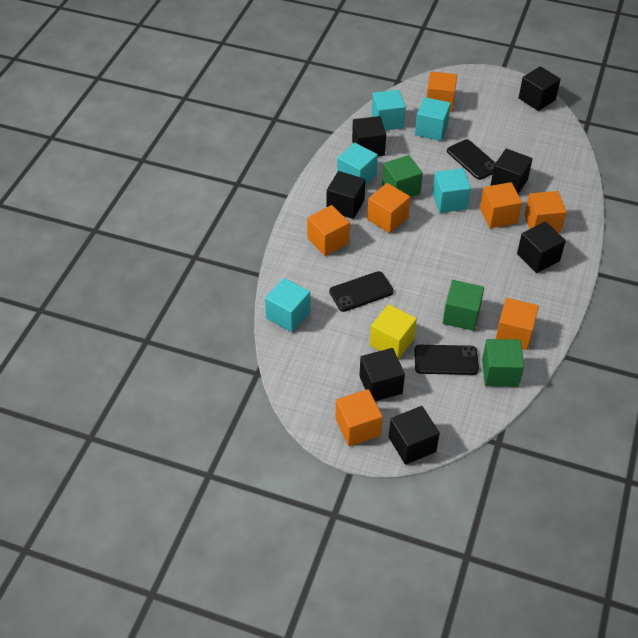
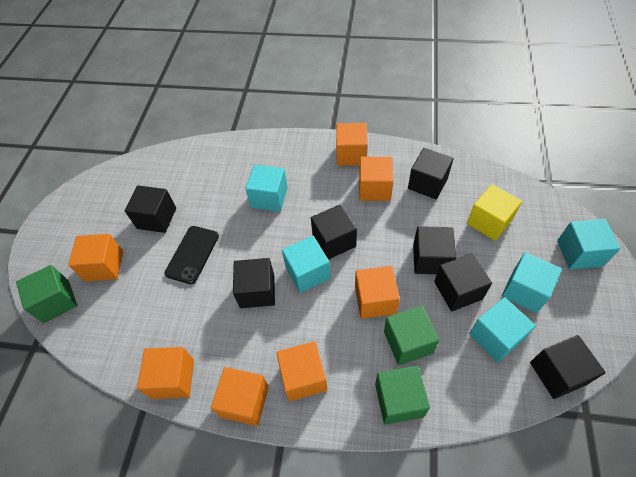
black phone: [329,271,394,312] [414,345,479,375] [447,139,495,180] = 3 -> [164,226,219,284] = 1

